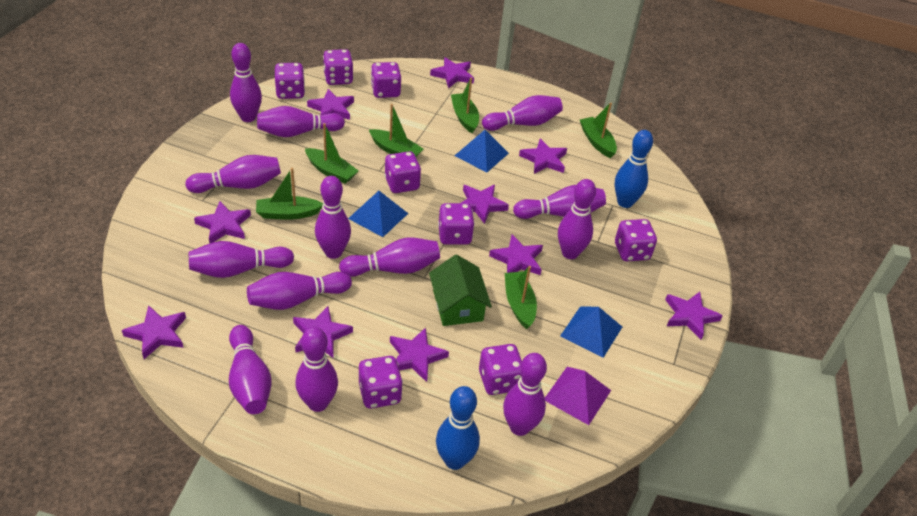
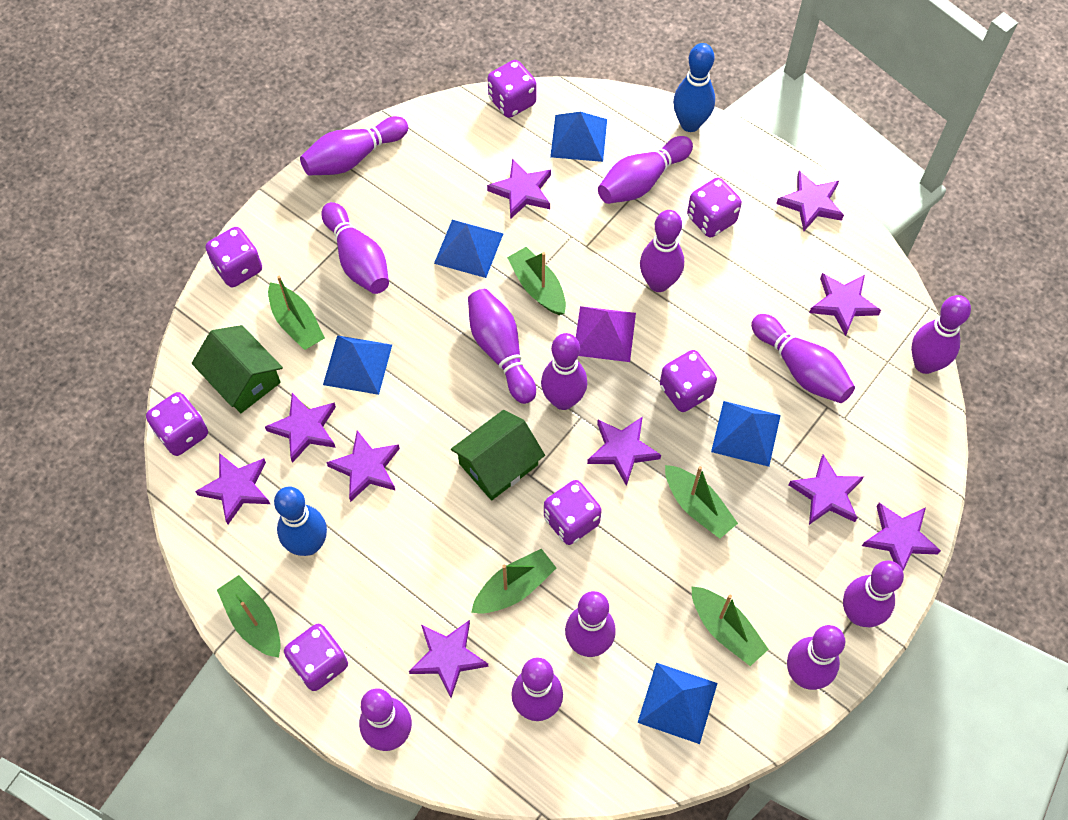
blue pyramid: [348,191,408,237] [455,130,509,173] [560,306,622,358] = 3 -> [323,335,392,395] [434,220,504,278] [550,112,607,162] [637,663,717,744] [711,401,781,467] = 5
green house: [429,254,492,326] = 1 -> [192,325,283,413] [451,410,545,500] = 2
purple dice: [275,63,305,99] [323,49,354,85] [359,356,403,409] [371,62,401,98] [384,151,421,193] [438,203,475,245] [479,344,522,395] [615,219,657,261] = 8 -> [146,392,208,456] [205,227,262,287] [284,624,348,691] [488,60,536,118] [544,480,602,545] [660,350,717,412] [687,178,742,238] = 7

